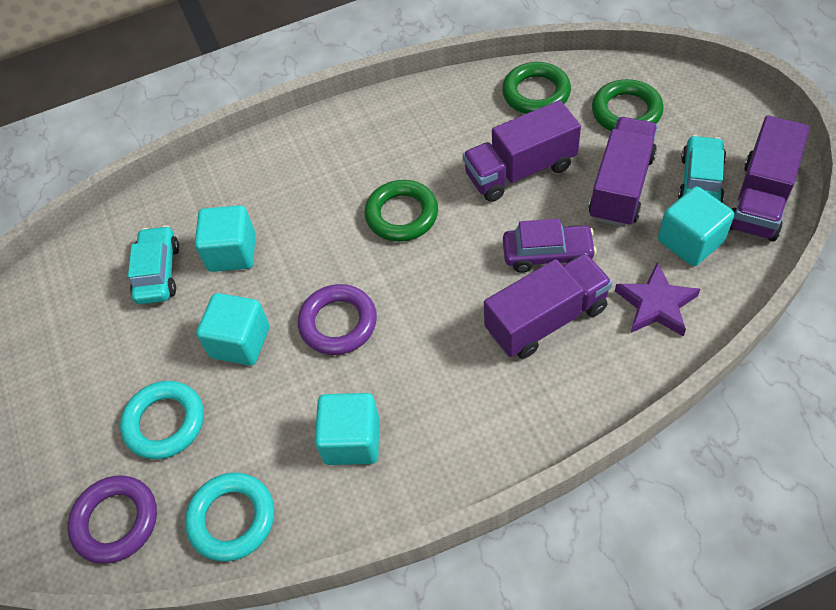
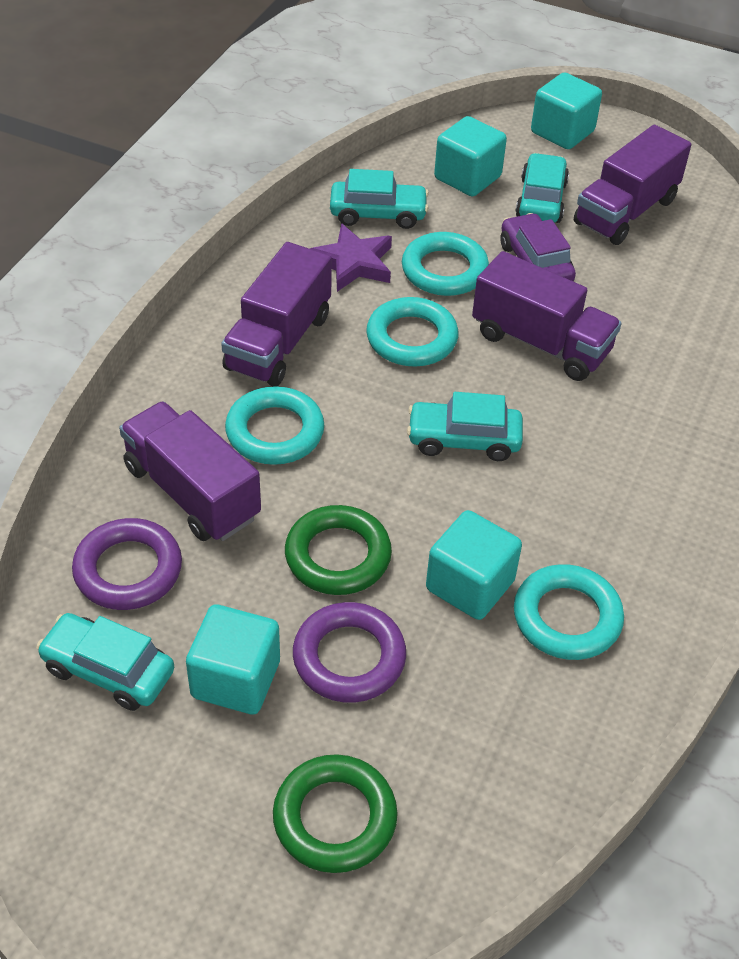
green ring: [365,180,438,242] [502,62,571,114] [592,79,664,131] = 3 -> [273,754,398,873] [285,505,392,595] = 2
turquoise car: [128,225,179,304] [678,135,726,203] = 2 -> [36,613,174,711] [330,169,429,229] [407,392,523,461] [515,153,569,223] = 4
turquoise ring: [120,381,204,459] [185,473,274,562] = 2 -> [225,386,324,465] [366,297,458,367] [402,232,489,296] [514,564,624,660] = 4

